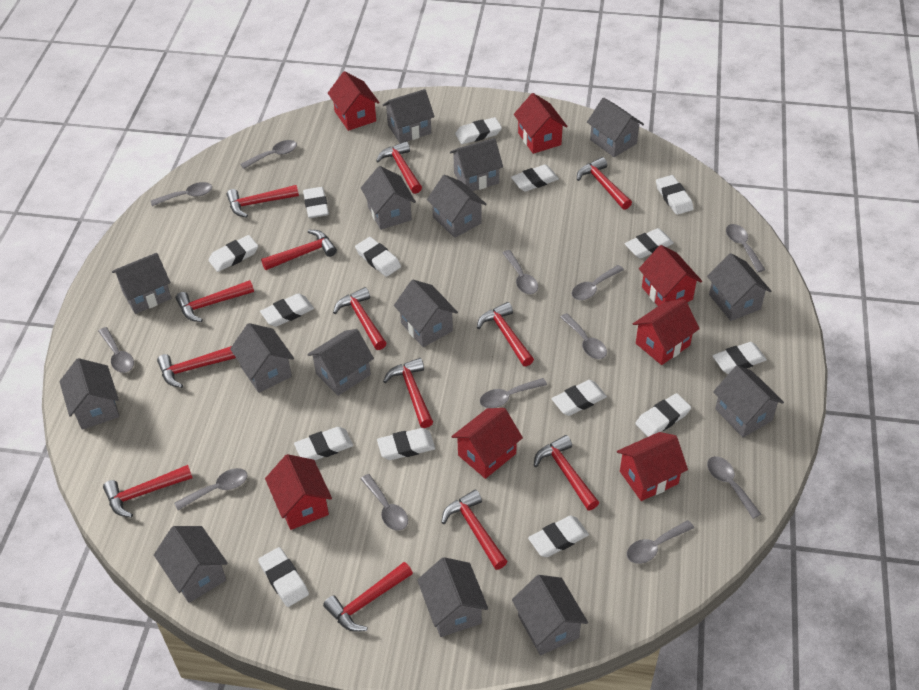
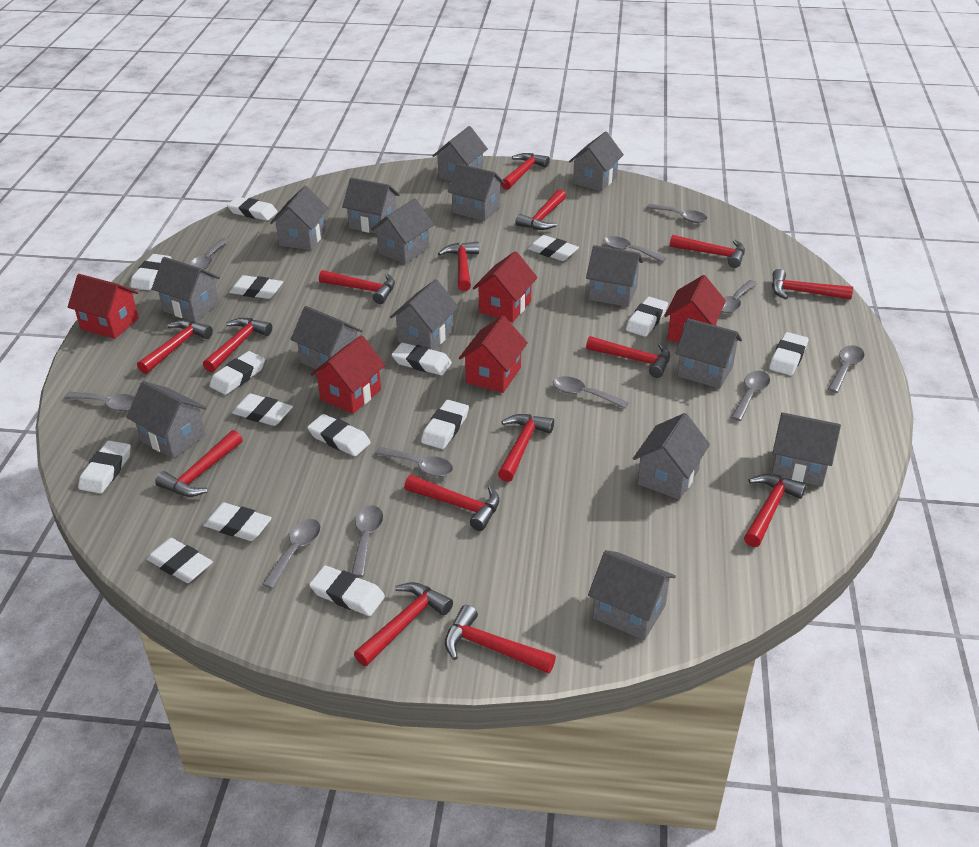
grey spoon: [98,327,134,373] [150,182,212,206] [174,468,248,510] [240,140,297,169] [361,474,408,531] [480,378,547,408] [503,250,538,294] [560,313,607,359] [571,265,624,300] [627,520,694,564] [707,456,761,519] [726,224,765,272] = 12 -> [65,391,135,411] [189,238,230,269] [262,519,321,589] [352,505,383,577] [375,447,453,477] [553,376,629,409] [604,236,667,262] [646,204,707,223] [721,280,757,313] [731,371,770,421] [828,345,865,393] = 11
red hammer: [103,465,192,518] [157,346,236,388] [176,280,254,322] [227,185,299,218] [261,230,337,270] [323,562,413,632] [333,287,387,350] [376,141,422,194] [383,358,433,428] [441,490,508,570] [477,302,534,366] [534,435,599,510] [577,157,632,210] = 13 -> [137,320,213,374] [155,430,243,497] [203,318,272,372] [319,270,395,304] [354,582,453,666] [404,475,500,531] [438,241,479,291] [445,605,556,674] [498,414,554,482] [501,153,550,190] [515,189,566,230] [586,336,670,378] [670,235,745,268] [744,474,806,547] [772,269,853,300] = 15
red house: [265,454,332,530] [328,71,380,131] [451,408,523,479] [514,93,568,154] [617,432,688,501] [633,299,700,365] [639,245,702,306] = 7 -> [68,274,139,339] [310,335,385,414] [459,316,528,393] [473,251,538,322] [664,275,726,343] = 5

